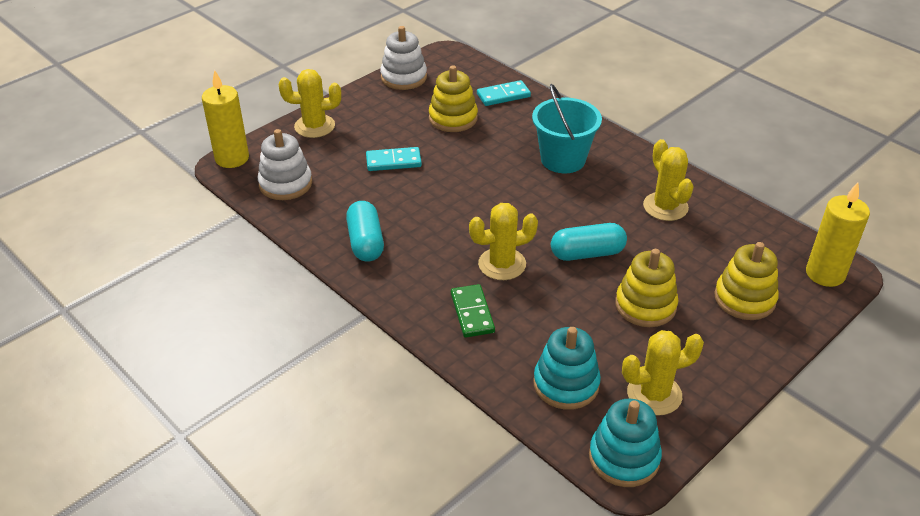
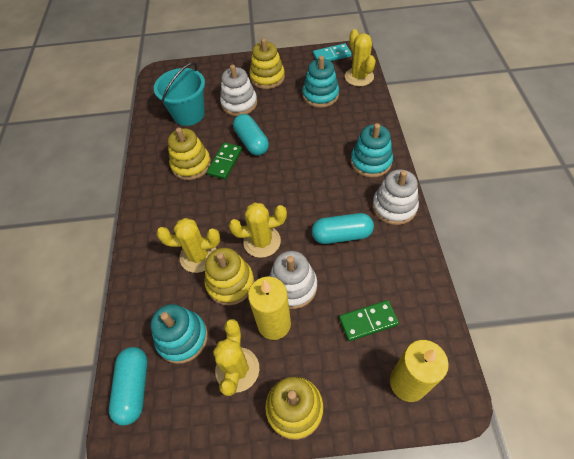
green domino: [451,284,495,338] = 1 -> [206,142,242,179] [339,300,399,341] = 2
turquoise capsule: [346,201,384,262] [551,223,627,261] = 2 -> [109,347,147,425] [233,114,269,156] [312,213,374,244] = 3
turquoise domino: [366,147,422,171] [477,80,531,106] = 2 -> [313,43,352,61] = 1
turquoise stacking toy: [533,327,601,410] [589,399,662,487] = 2 -> [151,304,208,364] [302,56,339,108] [350,123,393,178] = 3
white stacking toy: [258,129,312,200] [380,26,427,90] = 2 -> [220,65,257,116] [269,251,317,309] [372,169,419,225] = 3
yellow stacking toy: [429,65,478,132] [615,249,678,327] [714,242,779,320] = 3 -> [168,128,211,180] [204,248,254,305] [249,38,285,89] [265,377,323,440] = 4

